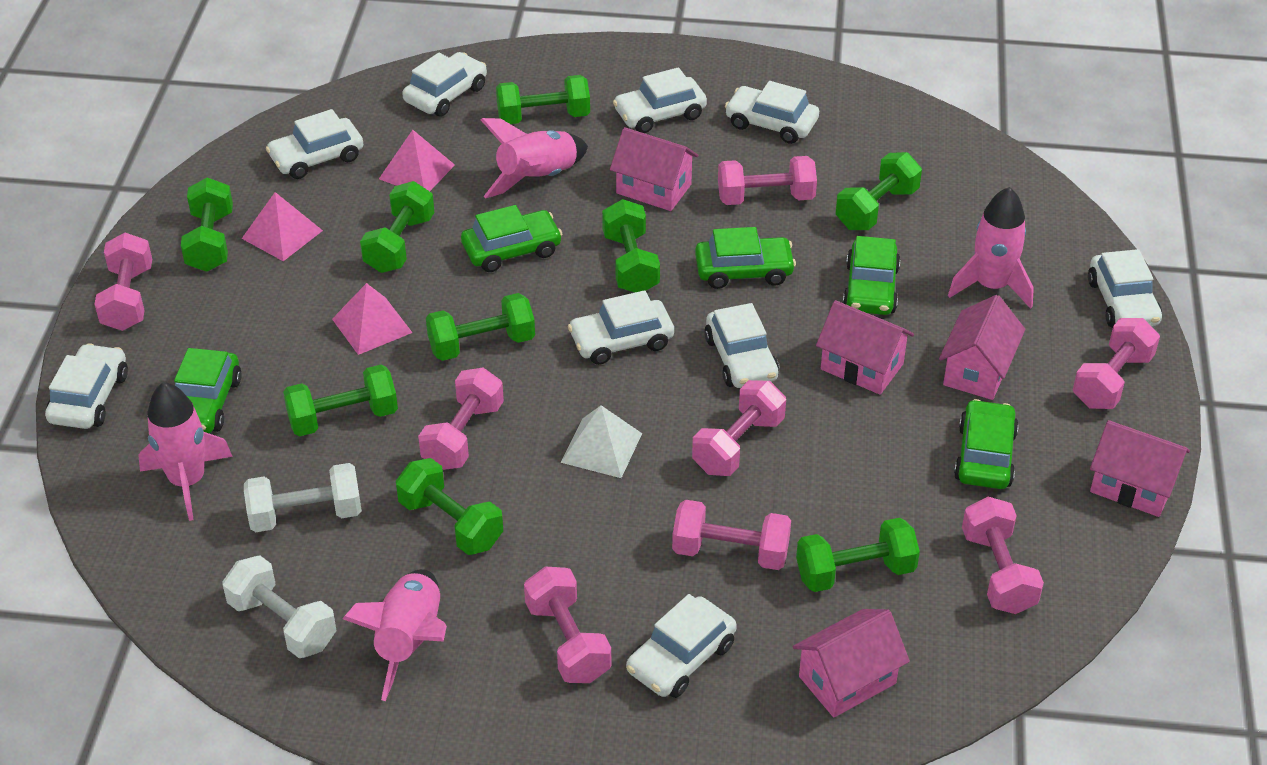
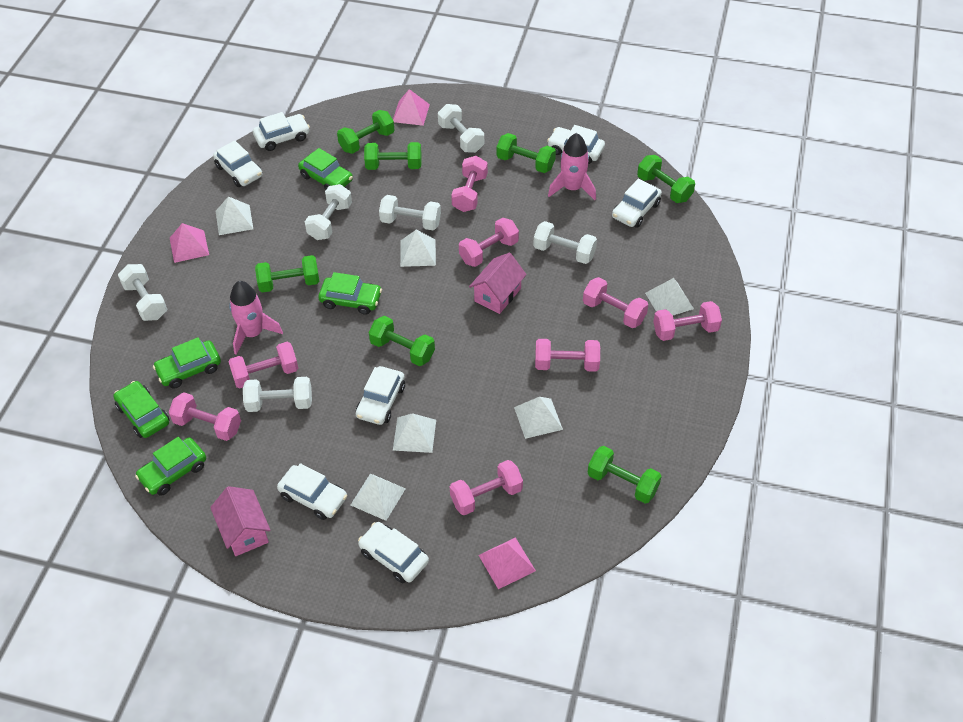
green dumbbell: [181,178,233,272] [283,365,398,436] [360,181,434,273] [396,458,503,555] [426,293,535,361] [496,75,590,124] [602,199,660,292] [796,518,920,592] [836,152,922,230] = 9 -> [255,255,319,293] [337,110,394,154] [364,142,422,170] [369,316,435,366] [497,133,556,173] [588,446,662,503] [637,155,695,203] = 7
pink house: [610,127,698,211] [793,609,910,717] [816,300,914,395] [939,295,1025,400] [1090,420,1190,517] = 5 -> [210,486,271,556] [469,253,527,314] = 2
pink rocket: [138,382,233,521] [342,569,447,701] [481,118,588,198] [948,187,1034,309] = 4 -> [229,281,283,355] [548,133,596,200] = 2
white car: [45,343,128,429] [266,109,363,179] [402,52,487,116] [568,290,674,365] [613,67,707,133] [626,594,737,698] [704,303,779,388] [725,81,819,144] [1088,249,1162,328] = 9 -> [213,140,263,187] [253,112,310,151] [277,463,347,520] [356,366,405,425] [358,522,429,583] [547,125,605,164] [612,179,662,228] = 7
white dumbbell: [222,555,336,658] [244,463,362,532] = 2 -> [118,264,167,321] [243,377,312,412] [305,184,352,240] [379,195,441,230] [438,104,484,153] [533,221,597,264] = 6
white pyramid: [561,405,642,478] = 1 -> [216,196,253,235] [351,473,406,521] [393,413,436,453] [400,230,436,267] [514,397,563,439] [645,278,694,315] = 6

